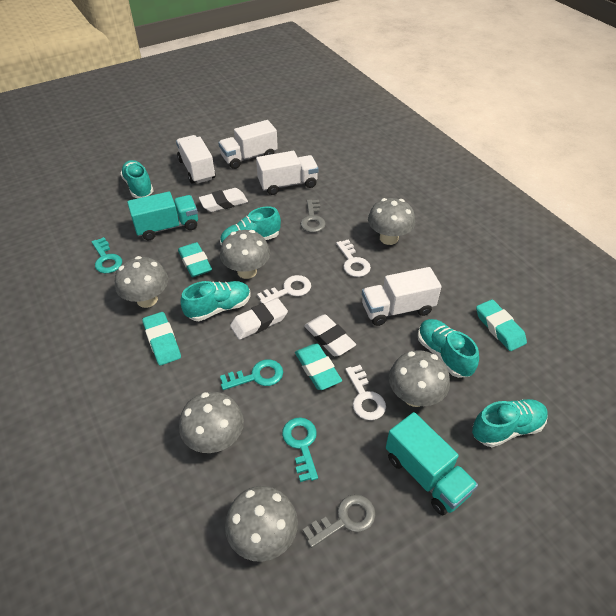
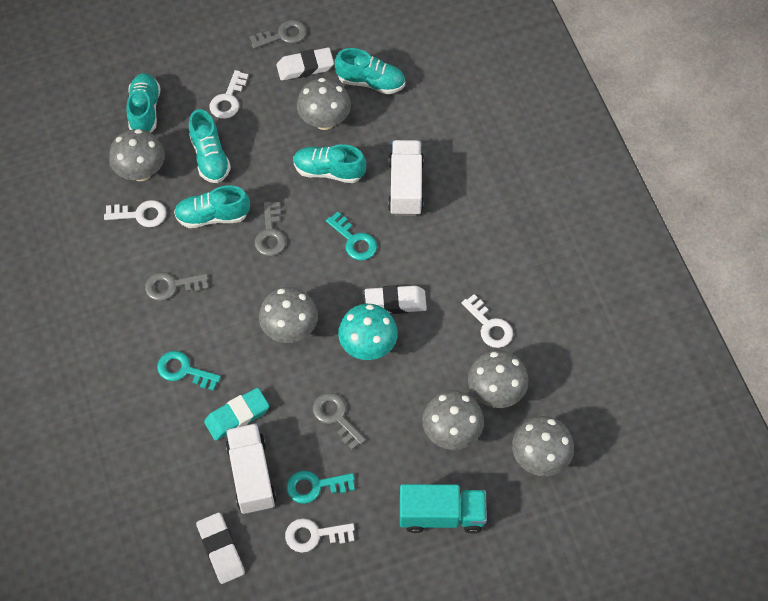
grey key: [300,200,326,233] [303,495,376,548] = 2 -> [145,272,208,301] [250,20,307,49] [254,202,286,256] [313,393,365,450] = 4
turquoise eraser: [142,312,181,366] [178,242,212,277] [295,343,342,390] [476,299,527,351] = 4 -> [204,388,269,441] = 1
turquoise mushroom: none = 0 -> [338,304,398,360] = 1
turquoise truck: [127,192,198,240] [386,412,478,515] = 2 -> [400,484,487,534] = 1
white key: [257,275,311,304] [336,240,371,277] [345,365,386,420] = 3 -> [104,200,167,227] [210,70,249,119] [285,518,355,553] [461,294,513,348] = 4
white truck: [176,135,215,184] [218,120,278,169] [256,151,319,195] [362,267,442,326] = 4 -> [226,423,276,514] [388,140,424,216] = 2

